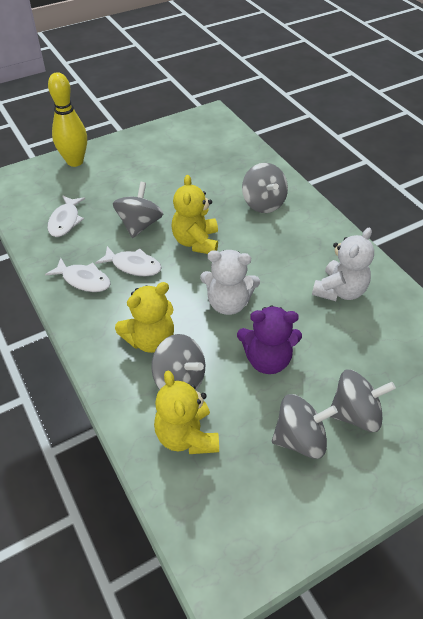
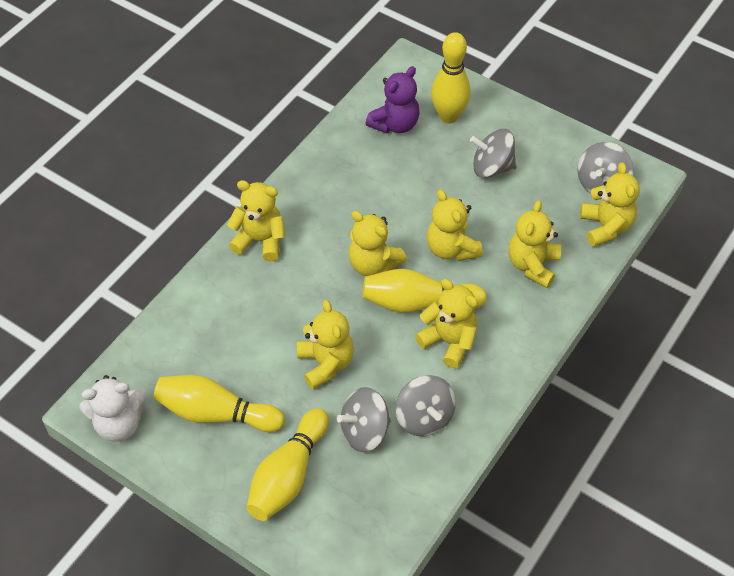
grey spinning top: [113,182,163,238] [152,334,205,390] [242,163,288,213] [272,394,338,459] [330,369,396,432] = 5 -> [337,387,391,452] [396,375,456,437] [470,129,517,178] [577,142,633,194] = 4
white fish: [45,258,111,292] [47,195,85,237] [95,246,162,276] = 3 -> none = 0
white teddy bear: [200,250,260,315] [312,228,374,301] = 2 -> [79,375,147,442] = 1
yellow bowling pin: [48,72,87,167] = 1 -> [154,375,285,432] [246,408,329,521] [363,269,487,313] [431,32,471,123] = 4
yellow teddy bear: [115,282,174,353] [154,371,219,454] [171,175,218,254] = 3 -> [227,180,285,262] [297,300,354,390] [348,211,407,276] [415,279,478,368] [427,189,483,261] [508,200,561,288] [580,162,640,247] = 7

